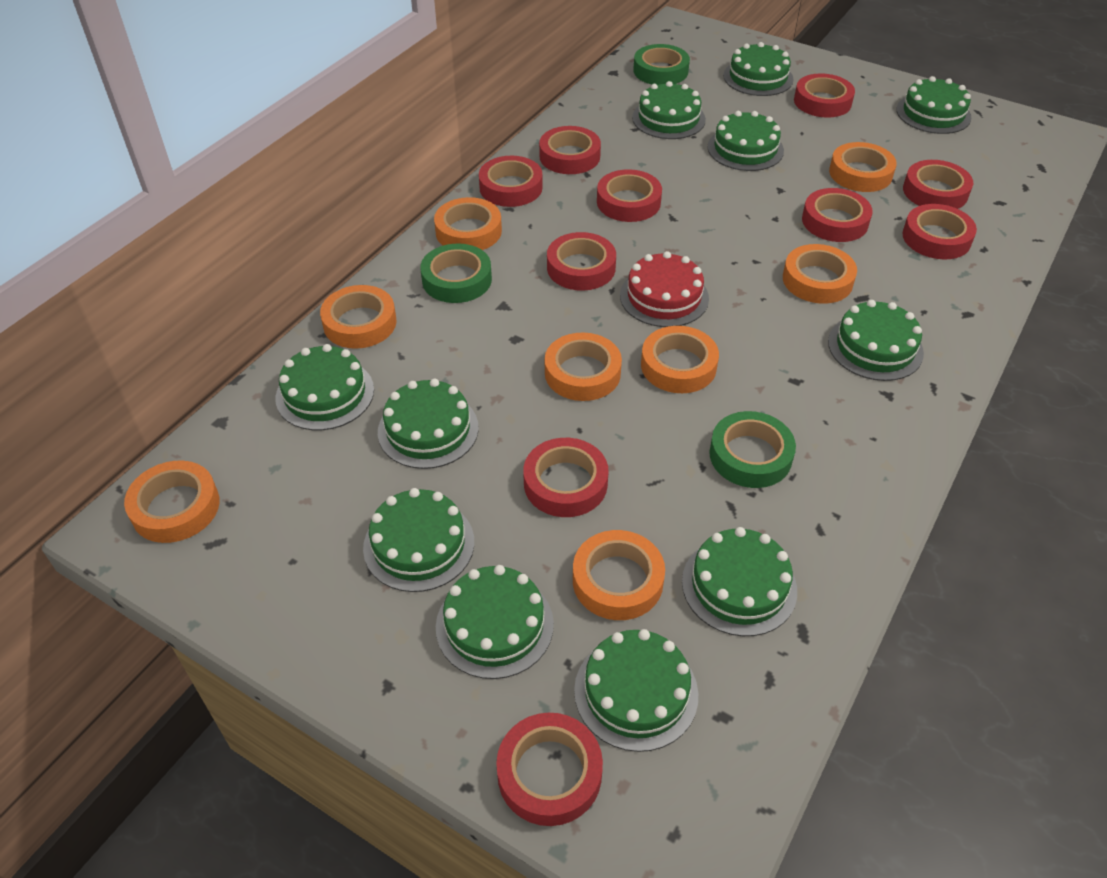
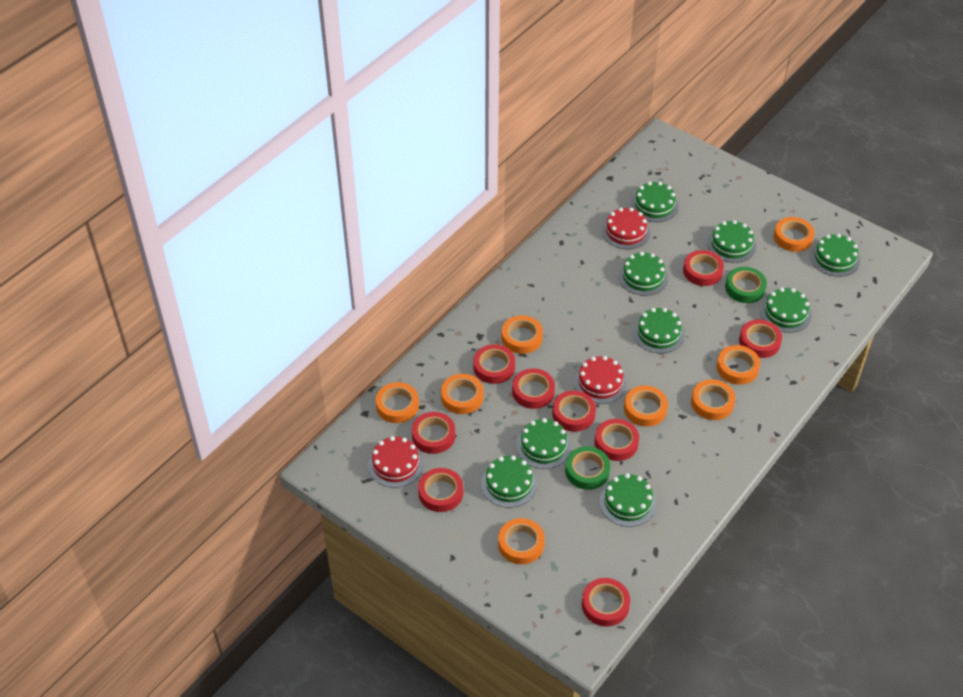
green cake: [275,344,374,430] [363,488,474,592] [378,379,479,469] [436,565,554,679] [574,629,698,752] [632,81,706,139] [682,527,797,636] [708,111,784,171] [723,42,794,96] [828,300,924,381] [896,76,972,134] = 11 -> [481,455,537,508] [516,418,571,469] [600,473,656,527] [618,252,668,296] [631,182,678,222] [633,308,685,353] [707,220,756,263] [760,288,812,333] [810,234,860,277] = 9
green tape: [420,243,492,303] [633,44,690,85] [709,411,796,488] = 3 -> [565,446,610,490] [725,267,767,303] = 2
red cake: [620,251,709,327] = 1 -> [368,436,424,488] [574,356,627,404] [602,208,650,249] = 3
red tape: [479,156,543,207] [496,713,603,826] [523,438,609,517] [539,126,601,174] [547,232,616,291] [597,169,662,222] [794,73,855,118] [802,188,872,242] [902,204,977,259] [903,160,973,209] = 10 -> [412,412,455,454] [418,468,463,512] [473,344,515,384] [512,369,555,409] [552,390,596,432] [582,578,630,627] [595,419,639,461] [683,250,724,286] [739,319,782,358] = 9

